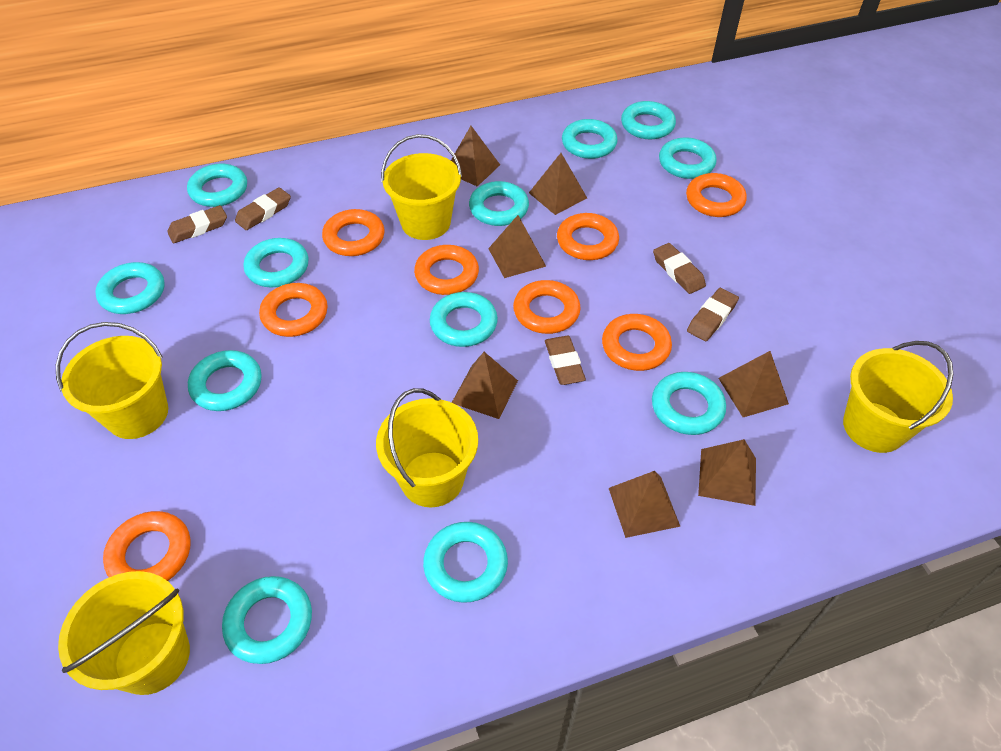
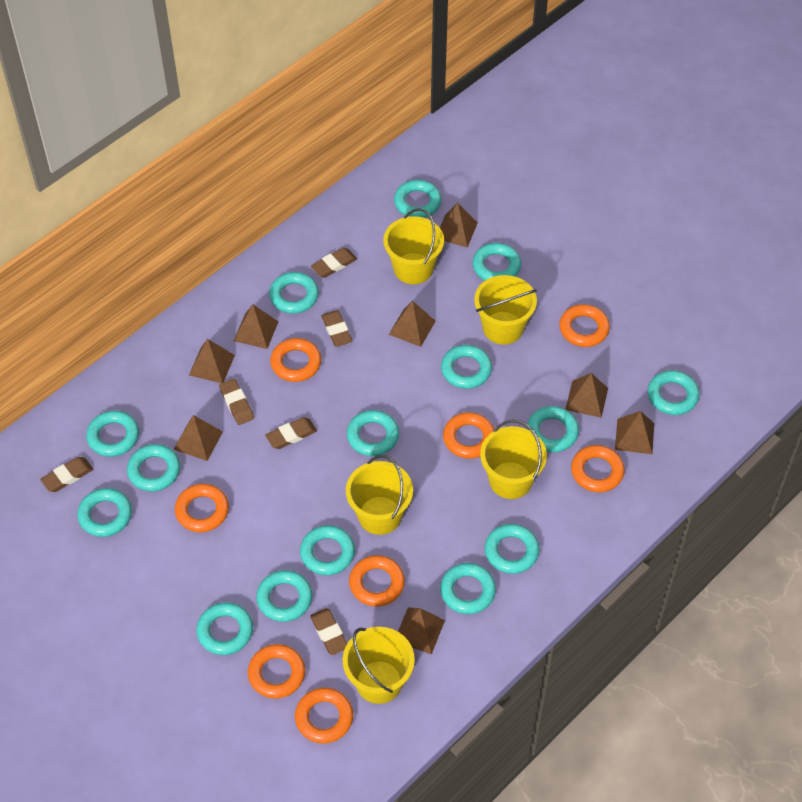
brown eraser: [167,205,227,243] [235,187,291,230] [545,336,586,385] [653,243,706,294] [687,288,739,341] = 5 -> [40,457,93,492] [219,378,254,425] [265,417,317,449] [310,608,347,655] [311,247,357,278] [321,310,353,347] = 6
brown pyramid: [451,126,500,187] [452,352,518,419] [488,215,546,278] [529,153,587,215] [609,471,681,538] [698,439,756,506] [718,351,789,417] = 7 -> [173,415,223,461] [189,339,235,383] [234,305,279,349] [389,301,436,347] [398,608,445,654] [440,203,478,248] [566,373,608,418] [615,411,654,454] = 8
turquoise ring: [95,262,165,314] [187,164,247,207] [188,350,262,411] [222,576,312,664] [244,238,309,288] [423,522,508,603] [430,292,498,347] [469,181,529,226] [562,119,618,159] [621,101,676,139] [652,372,726,435] [659,137,717,179] = 12 -> [77,488,132,537] [86,410,139,457] [127,444,180,491] [196,602,253,655] [256,570,312,622] [269,272,319,314] [300,525,355,575] [347,410,399,456] [394,180,441,218] [440,563,496,614] [441,345,492,389] [472,243,521,281] [485,524,540,574] [527,406,579,452] [648,370,699,415] = 15

